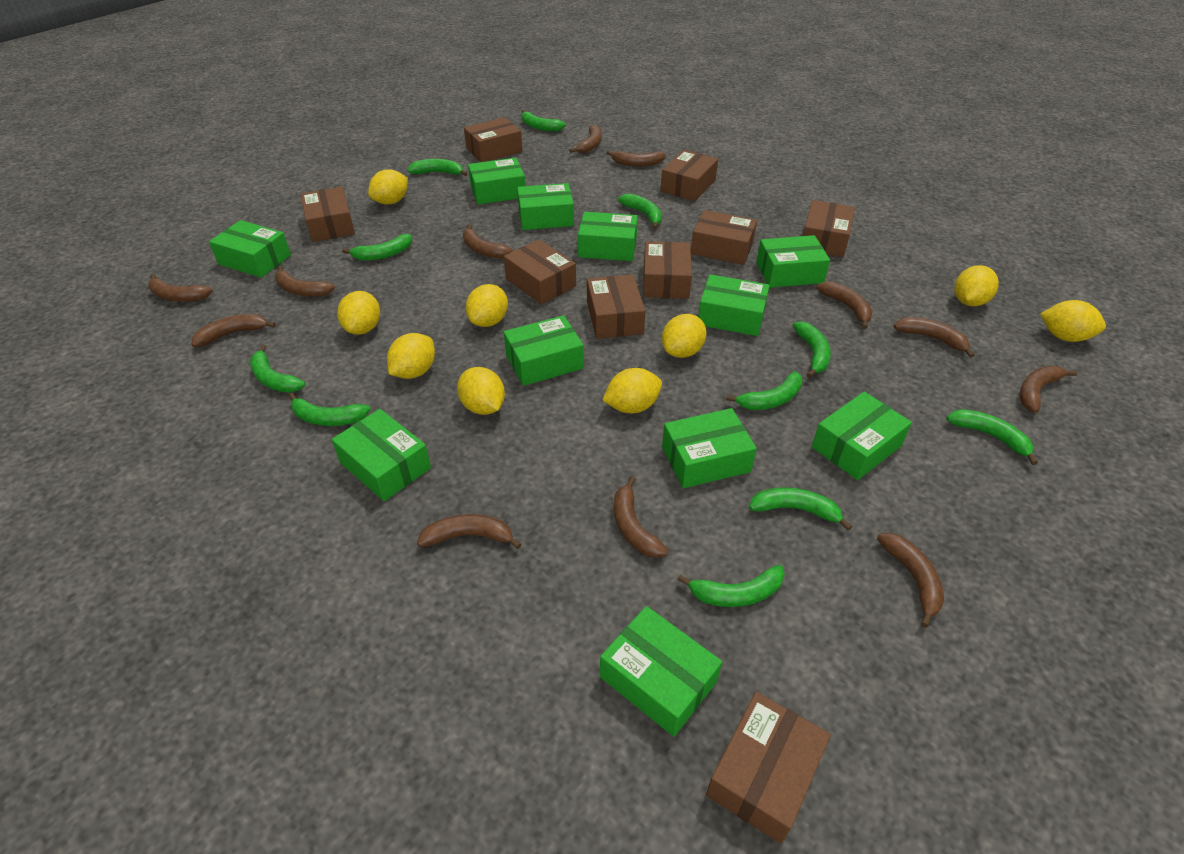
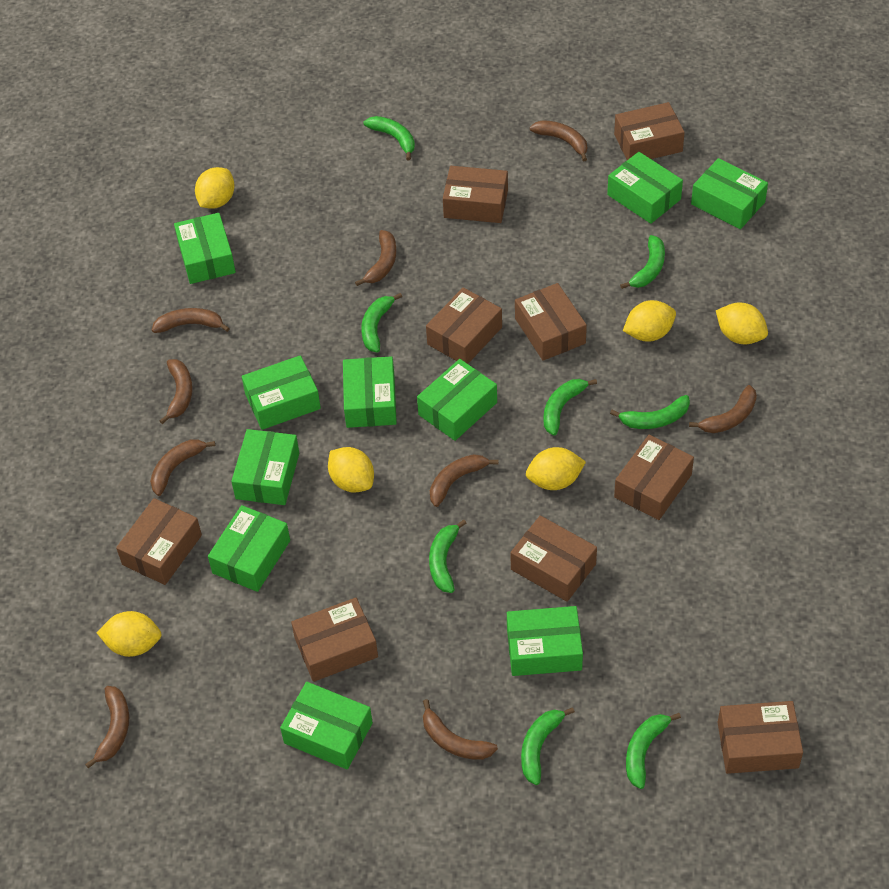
brown banana: [148,274,213,302] [192,314,276,347] [275,266,335,297] [417,514,522,549] [463,224,513,259] [569,125,602,153] [606,150,666,167] [614,476,669,558] [816,281,872,329] [877,533,944,628] [894,317,975,358] [1020,366,1077,413] = 12 -> [85,686,129,768] [150,439,215,496] [152,308,230,333] [160,359,193,424] [355,230,397,286] [423,699,498,760] [430,454,498,507] [530,120,587,162] [689,385,757,433] = 9
green banana: [250,344,306,393] [289,393,371,426] [342,234,412,260] [407,159,467,176] [522,110,566,131] [618,194,662,229] [677,565,785,607] [726,371,802,410] [749,487,852,530] [793,321,831,378] [946,409,1038,465] = 11 -> [361,293,402,352] [363,116,415,160] [429,520,467,593] [521,707,575,785] [544,379,597,436] [610,395,690,429] [620,235,665,289] [626,713,681,789] = 8
green box: [209,220,291,278] [332,409,431,501] [468,158,526,204] [504,315,584,386] [517,183,574,230] [578,212,638,261] [600,606,722,737] [662,408,757,488] [698,274,770,336] [756,235,830,288] [812,391,912,480] = 11 -> [174,213,236,284] [208,505,290,592] [231,429,299,505] [242,355,321,430] [280,682,373,769] [343,356,397,428] [417,359,497,441] [507,606,583,676] [607,152,683,224] [691,158,768,229] = 10
yellow lemon: [337,291,380,335] [368,169,408,205] [387,333,435,379] [457,367,505,415] [466,284,508,327] [602,368,662,413] [662,314,707,358] [955,265,999,306] [1040,300,1106,342] = 9 -> [97,611,162,657] [195,167,235,209] [328,447,374,492] [526,447,586,490] [623,300,676,342] [716,303,768,344] = 6

